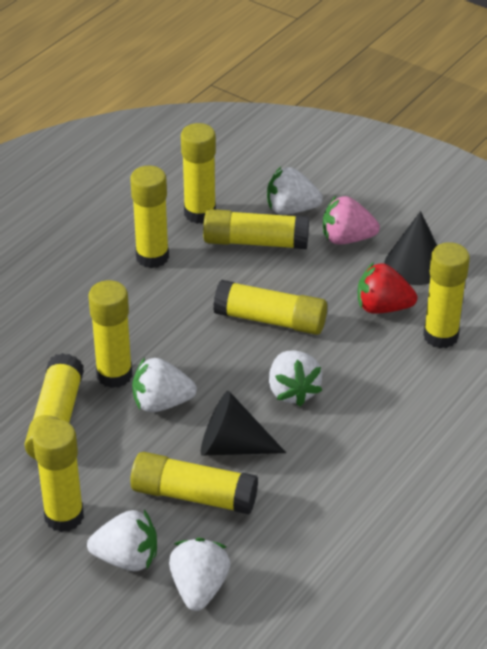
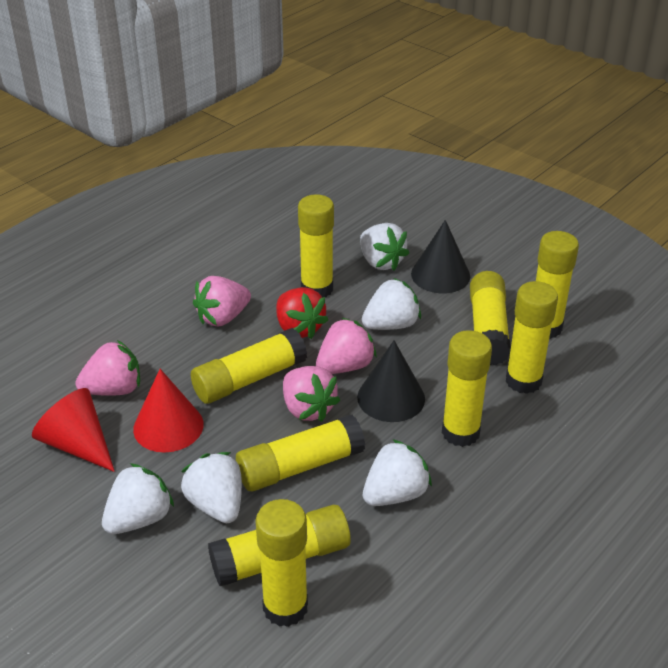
pink strawberry: [323,196,380,245] = 1 -> [75,340,140,396] [193,276,251,327] [283,366,340,422] [316,317,377,374] = 4
red cone: none = 0 -> [32,388,115,472] [133,369,204,453] = 2

